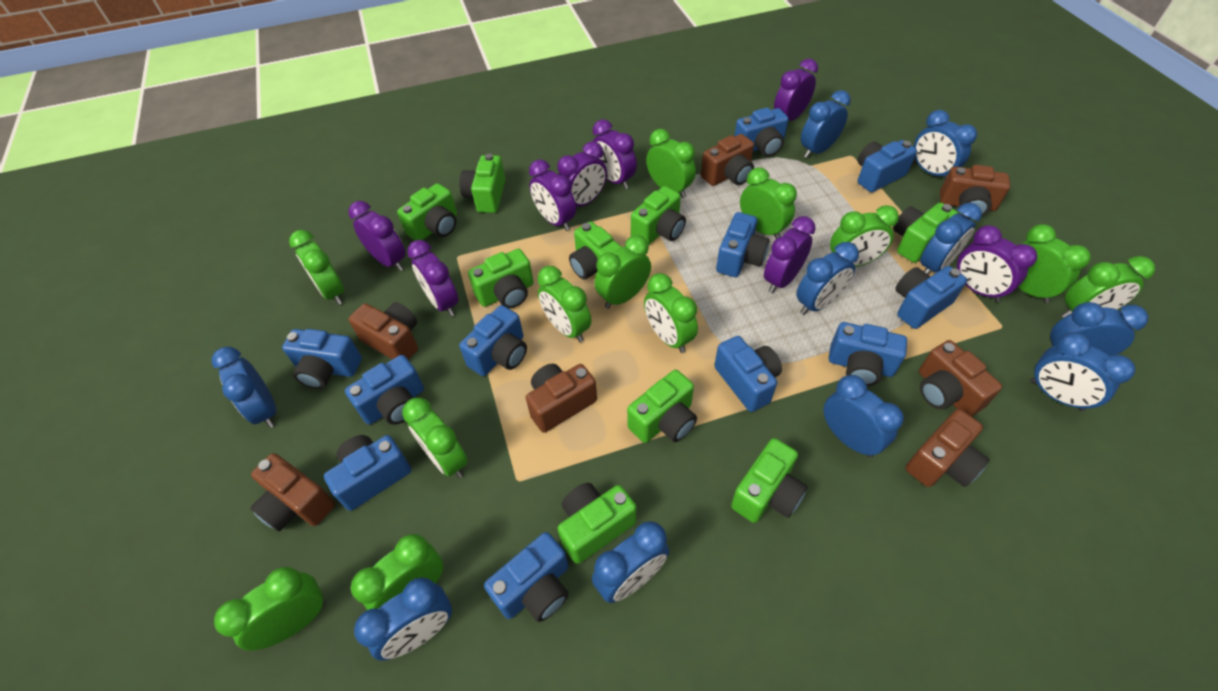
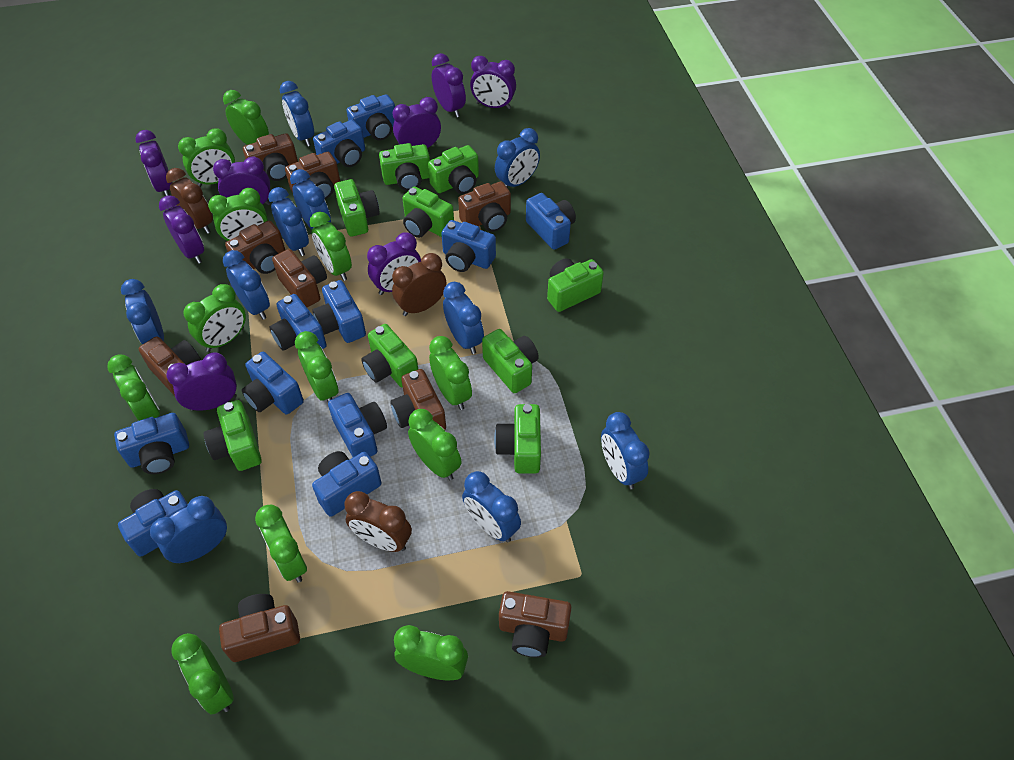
brown camera: [250,453,335,531] [348,302,418,360] [526,364,597,433] [701,134,754,186] [905,409,989,487] [919,340,1002,417] [940,165,1011,218] = 7 -> [139,336,201,396] [219,594,300,662] [225,221,285,274] [243,133,298,181] [272,249,327,307] [285,152,340,199] [390,369,446,430] [458,182,511,232] [499,591,572,658] = 9
brown clock: none = 0 -> [166,168,213,234] [345,491,412,552] [392,253,446,316] = 3

